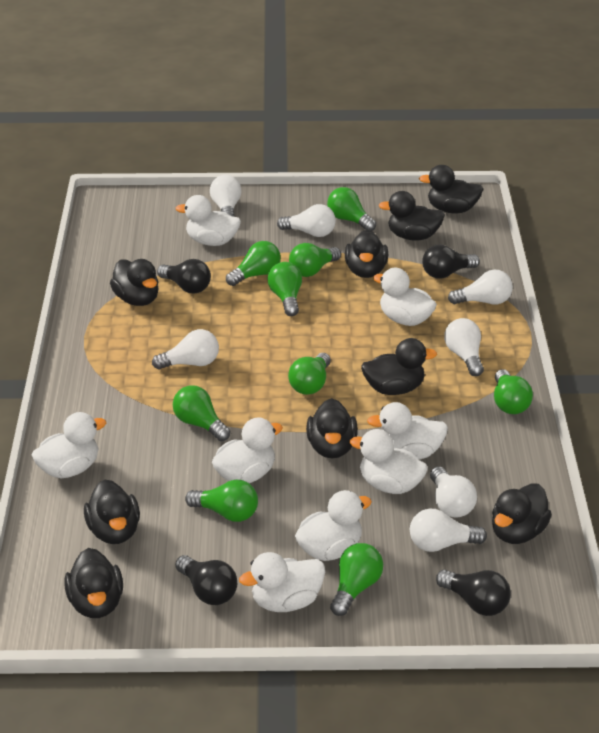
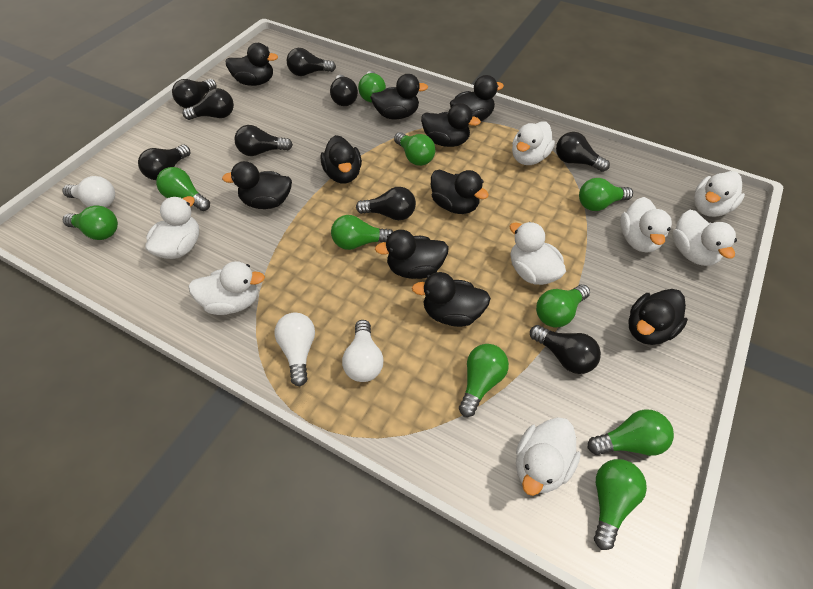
black duck: [64,548,123,618] [84,479,140,544] [110,259,159,306] [306,398,358,458] [345,230,388,278] [361,338,437,395] [378,191,445,241] [419,165,483,213] [492,483,552,544] = 9 -> [222,161,292,209] [226,43,278,86] [320,135,362,184] [370,74,428,119] [375,230,449,279] [412,272,491,327] [421,103,481,147] [431,169,489,214] [450,75,504,121] [628,289,688,345] = 10
black light bulb: [157,259,211,294] [175,555,237,605] [422,244,480,279] [436,570,511,616] = 4 -> [138,144,190,180] [172,79,217,108] [183,88,234,120] [234,125,293,156] [287,48,336,76] [330,75,358,106] [356,187,416,220] [530,325,601,374] [556,132,610,172] = 9
green light bulb: [173,385,230,441] [185,479,258,522] [226,241,281,286] [267,262,302,316] [288,353,331,395] [289,243,341,277] [327,187,376,231] [330,543,383,616] [494,369,533,414] = 9 -> [63,205,118,240] [156,167,210,211] [331,215,393,250] [358,71,386,102] [394,132,435,166] [459,344,509,417] [536,284,590,327] [579,178,633,211] [588,409,674,456] [594,459,647,550] = 10
white light bulb: [152,329,219,369] [210,175,242,217] [277,204,336,237] [410,509,487,552] [430,467,477,518] [444,318,484,376] [448,270,513,305] = 7 -> [62,176,115,207] [275,313,315,386] [342,320,383,382] = 3

